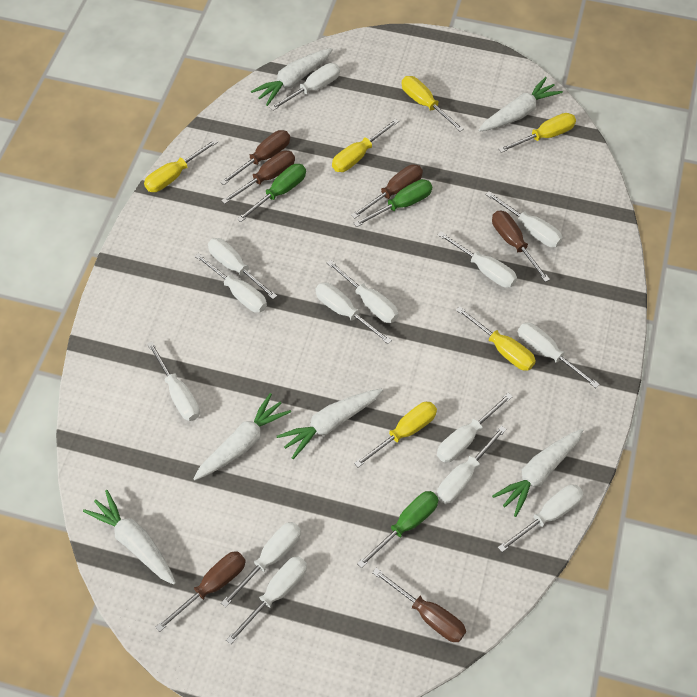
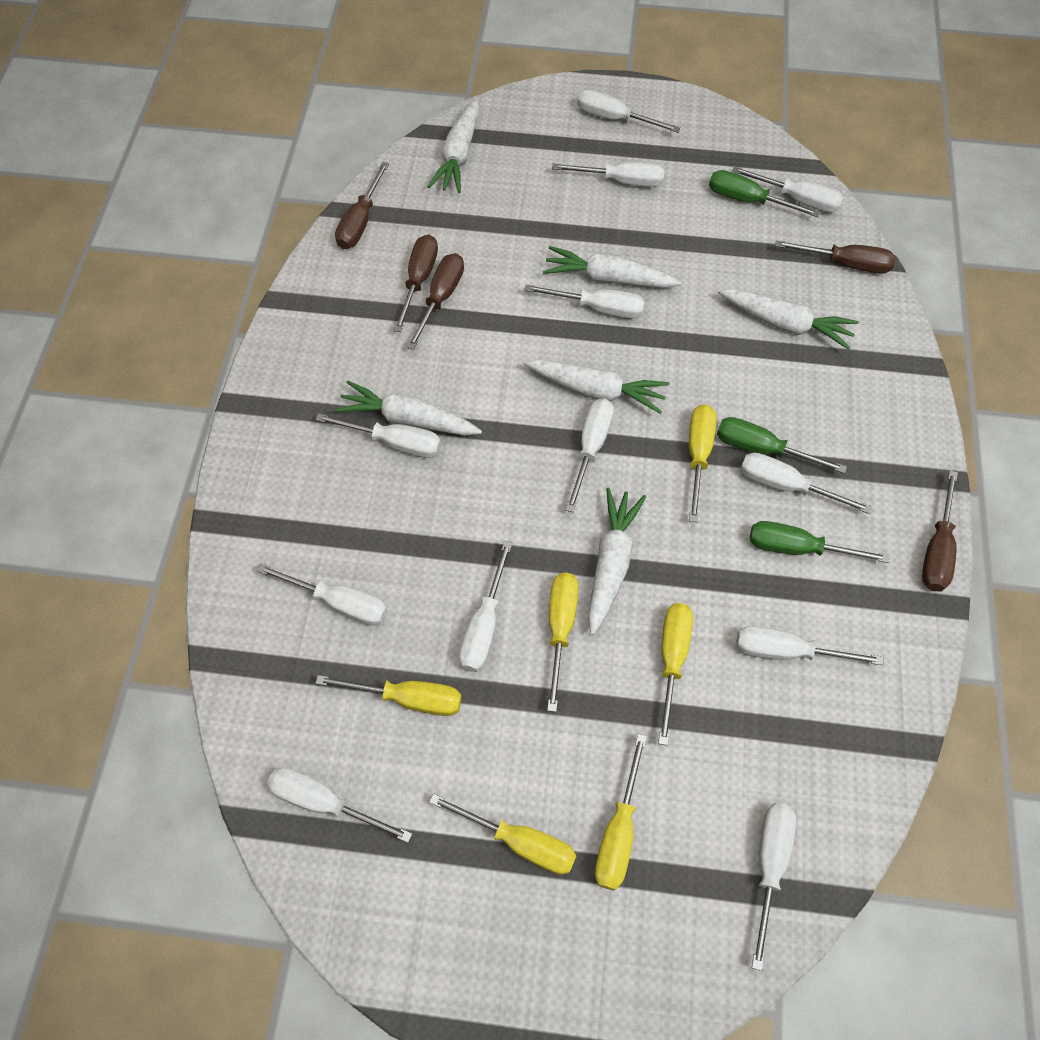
brown screwdriver: [155,551,246,632] [220,130,290,185] [221,150,295,204] [351,164,423,219] [372,568,466,642] [492,211,550,282] = 6 -> [335,162,389,249] [394,235,438,332] [407,253,464,350] [775,240,896,274] [922,470,958,591] = 5
white screwdriver: [147,341,200,421] [195,253,267,313] [208,238,277,299] [221,522,301,608] [226,556,307,645] [270,63,340,111] [315,282,392,344] [327,260,399,323] [437,393,513,462] [437,426,507,504] [438,231,517,288] [485,191,563,247] [498,484,583,552] [518,323,600,388] = 14 -> [256,563,388,626] [267,767,412,843] [315,413,441,458] [459,541,512,672] [524,285,645,319] [552,162,665,187] [565,398,614,512] [577,89,681,133] [732,166,843,213] [736,626,883,665] [740,453,872,514] [752,803,796,971] = 12

